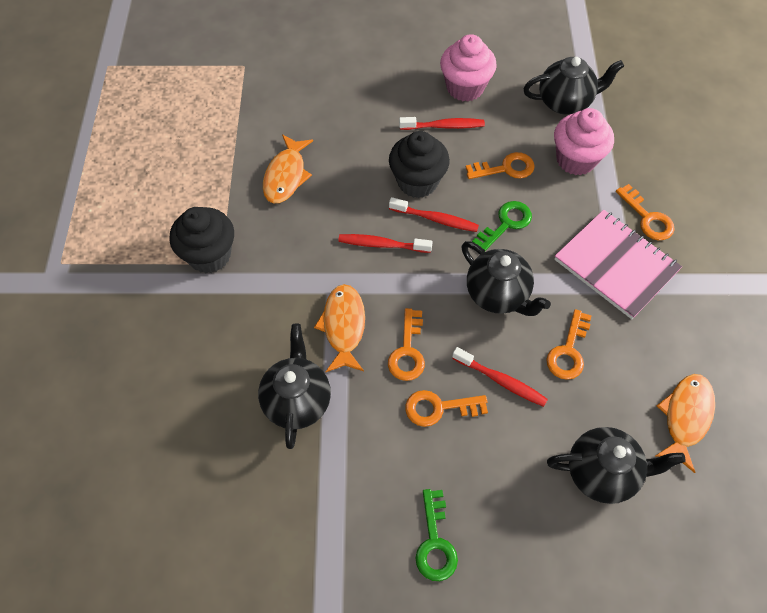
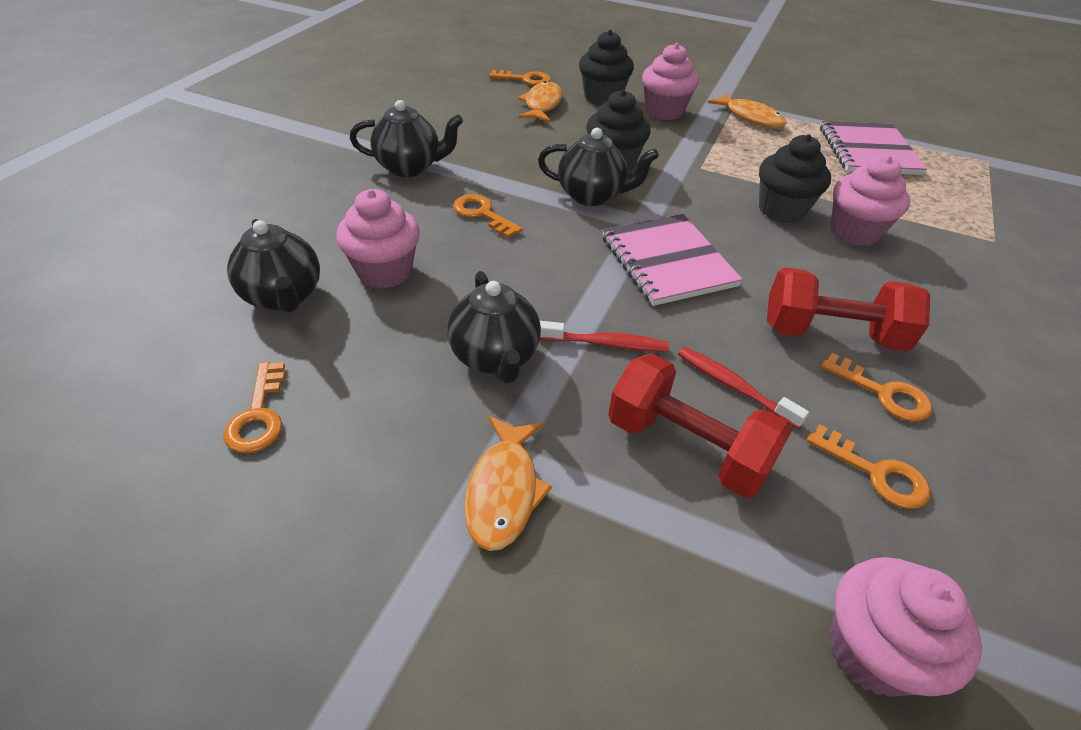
black cupcake: [169,207,234,273] [389,131,450,198] = 2 -> [579,30,634,105] [586,89,651,172] [759,134,831,223] = 3
green key: [416,489,458,581] [472,201,532,251] = 2 -> none = 0
pink cupcake: [440,34,497,102] [554,108,614,175] = 2 -> [336,189,420,289] [642,43,699,120] [829,557,982,697] [830,155,911,246] = 4
pink notebook: [554,210,682,319] = 1 -> [602,214,743,306] [820,121,927,175] = 2
red dumbbell: none = 0 -> [608,353,792,498] [767,267,930,351] = 2
red toothbrush: [338,234,433,253] [389,197,479,232] [399,117,485,130] [452,347,548,407] = 4 -> [540,321,669,352] [678,347,809,429] = 2

